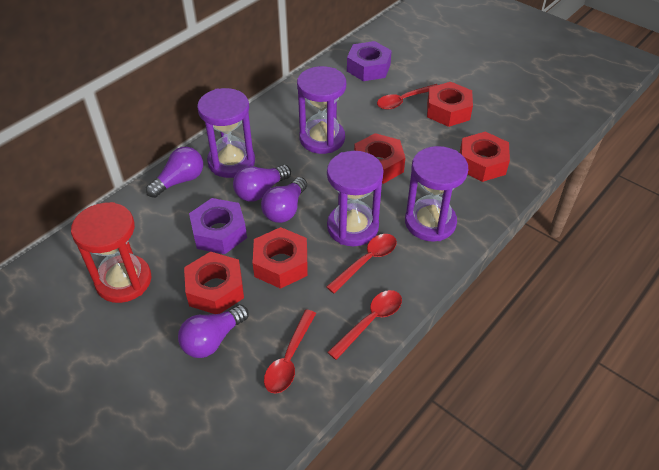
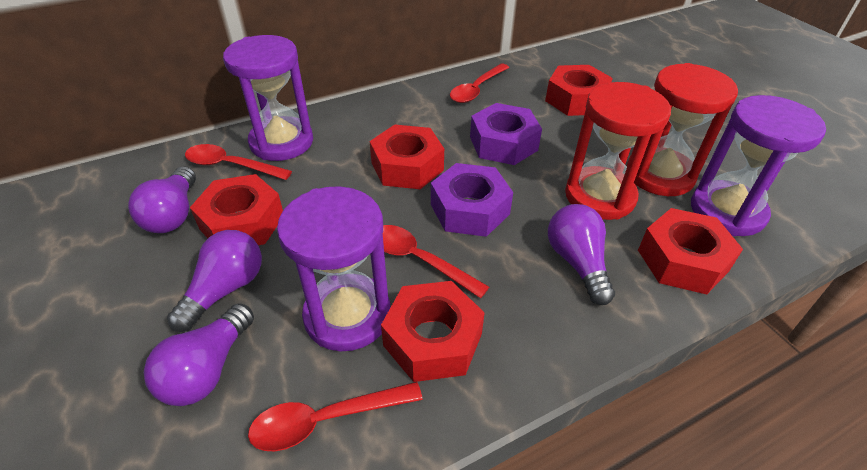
purple hourglass: [197,88,255,178] [297,66,346,154] [327,151,384,246] [405,146,468,242] = 4 -> [223,35,313,161] [277,186,390,351] [691,95,826,236] = 3
red hourglass: [71,202,151,303] = 1 -> [565,82,671,220] [627,63,738,196] = 2

